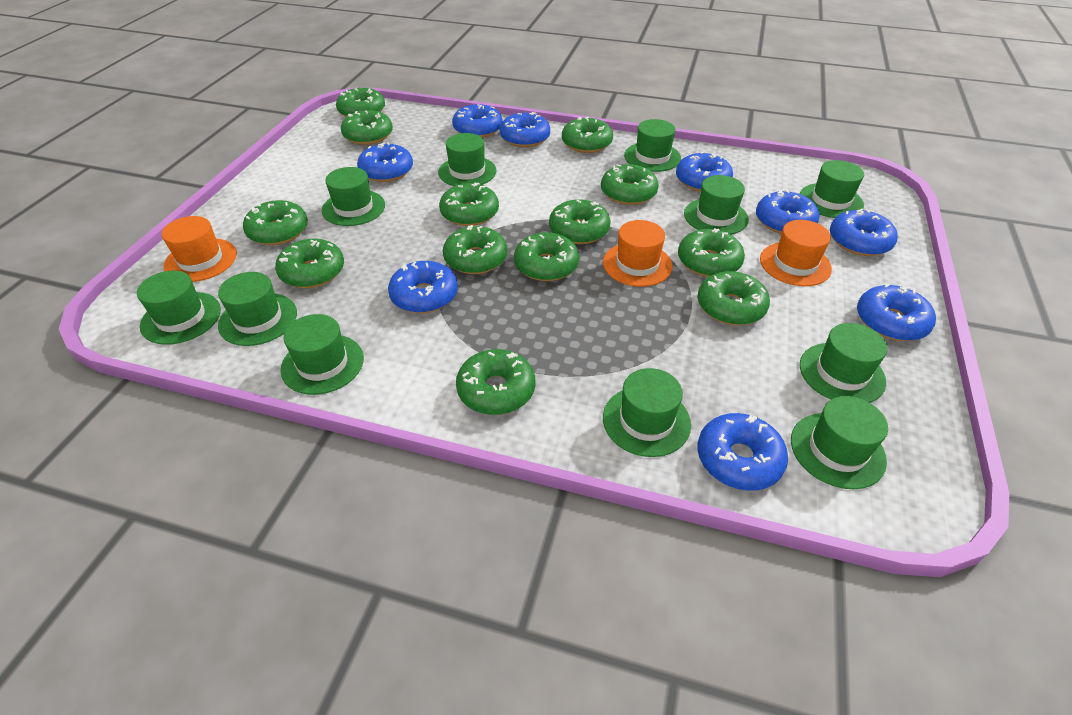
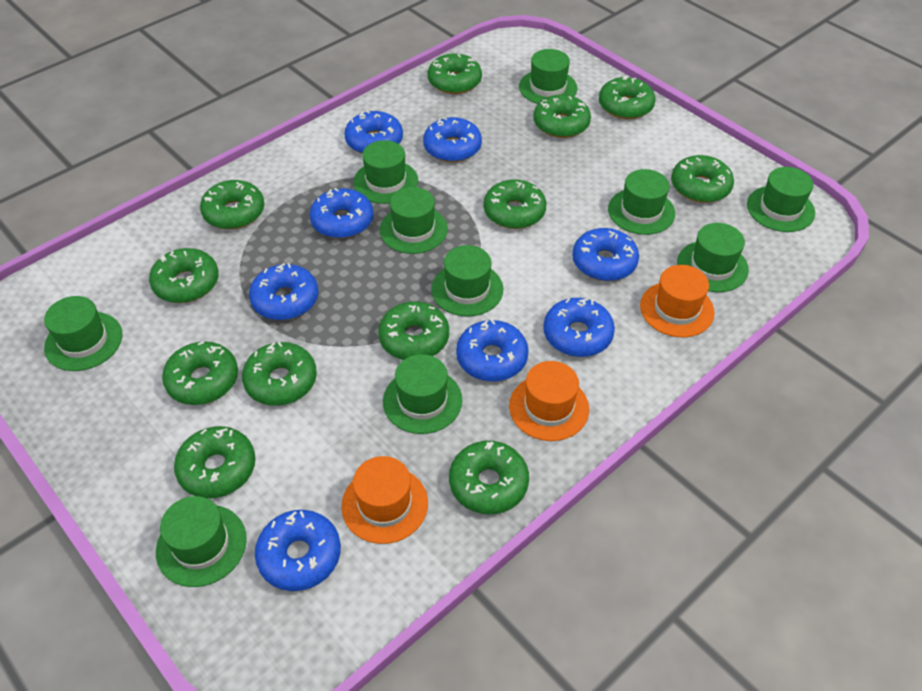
blue donut: [357,142,413,182] [388,261,458,313] [452,104,502,138] [500,112,550,147] [676,152,733,192] [697,413,788,491] [756,190,820,234] [830,209,898,256] [857,284,936,341] = 9 -> [249,263,318,320] [255,510,341,591] [310,188,374,239] [344,110,403,154] [423,117,482,162] [456,319,529,382] [543,298,615,357] [572,228,639,281] = 8
green donut: [243,200,308,245] [275,239,344,288] [336,88,385,117] [341,110,393,145] [439,182,499,226] [443,225,507,274] [456,349,536,415] [514,232,579,281] [549,199,611,244] [562,117,613,153] [601,164,659,205] [678,228,745,277] [697,271,770,325] = 13 -> [149,248,219,303] [162,341,238,405] [174,426,255,499] [200,180,264,229] [242,342,317,406] [378,301,449,360] [428,53,482,94] [449,441,529,514] [484,179,546,229] [533,95,591,138] [599,76,655,119] [671,155,734,203] = 12
green hat: [137,270,221,345] [218,272,297,346] [280,314,364,395] [322,167,385,226] [438,133,497,186] [603,368,691,457] [624,119,681,172] [684,175,749,235] [791,396,888,489] [800,160,864,218] [800,323,888,403] = 11 -> [44,296,122,371] [156,496,247,587] [353,140,418,204] [380,187,448,254] [383,354,462,434] [431,245,503,317] [519,49,577,104] [608,169,675,235] [677,223,749,292] [747,167,815,232] = 10

